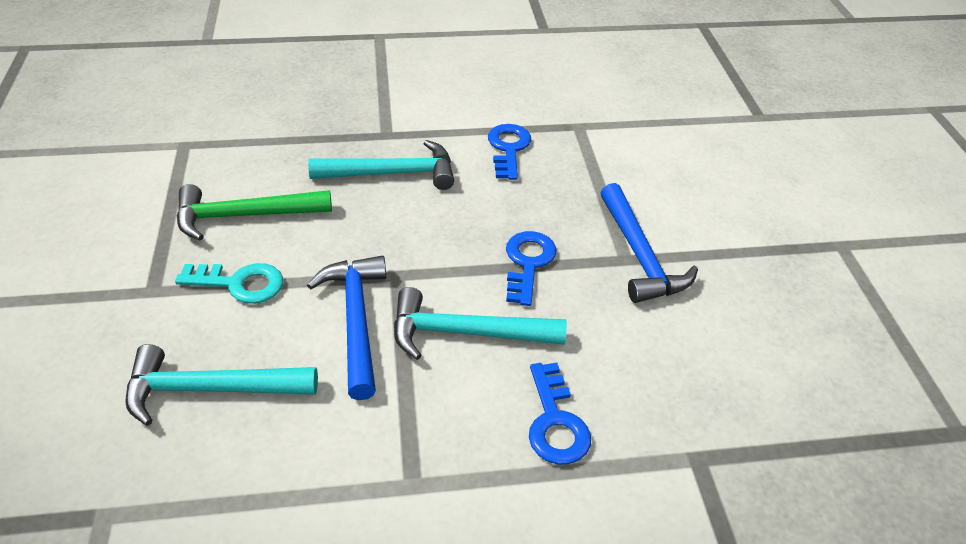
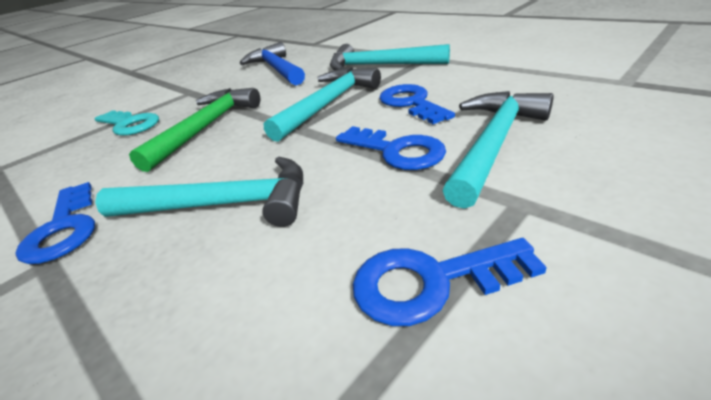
blue hammer: [307,256,386,400] [601,183,698,303] = 2 -> [240,42,305,85] = 1
blue key: [488,124,531,180] [506,231,557,306] [529,363,591,465] = 3 -> [16,182,95,264] [336,126,446,170] [353,238,547,326] [379,84,455,124] = 4
turquoise hammer: [125,344,318,426] [308,140,454,190] [394,287,567,360] = 3 -> [95,157,303,227] [264,67,381,142] [330,44,450,70] [442,91,554,209] = 4

